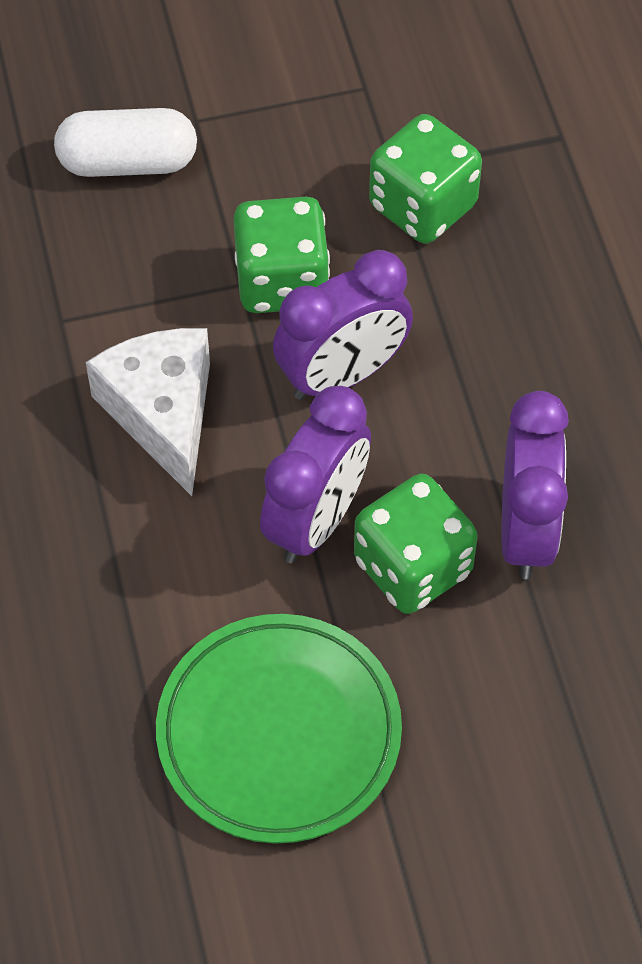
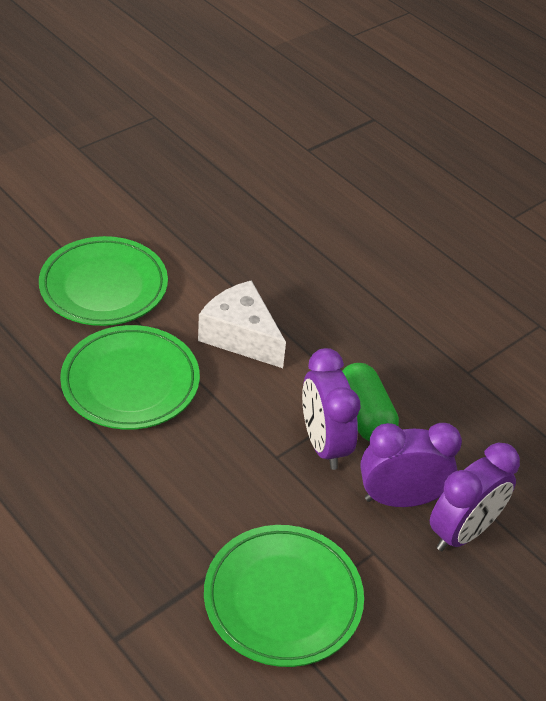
green capsule: none = 0 -> [342,363,399,442] = 1
green dice: [234,197,330,313] [354,474,478,614] [369,114,482,244] = 3 -> none = 0
green plate: [156,614,402,844] = 1 -> [39,236,168,326] [60,325,200,430] [204,525,364,667] = 3
white capsule: [54,108,197,177] = 1 -> none = 0

